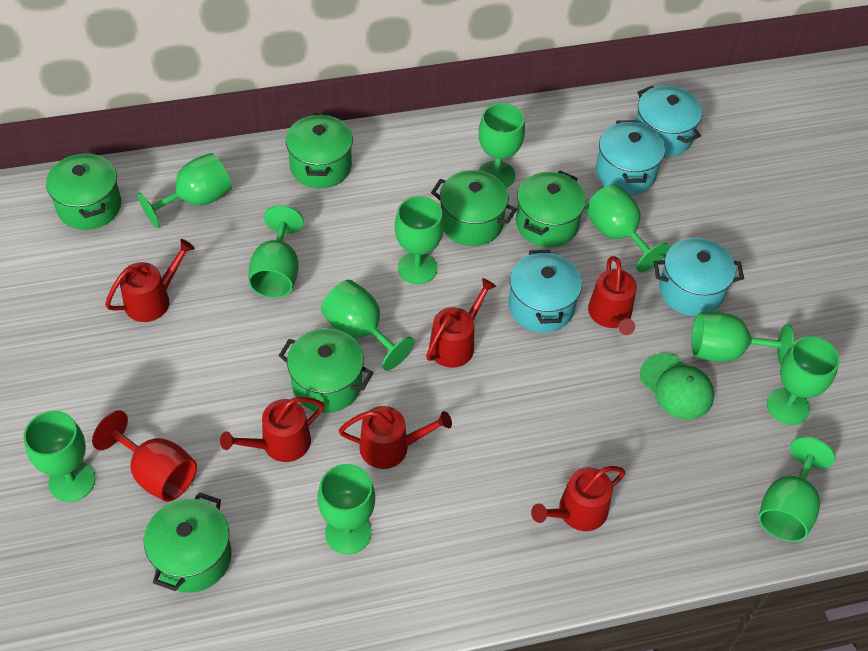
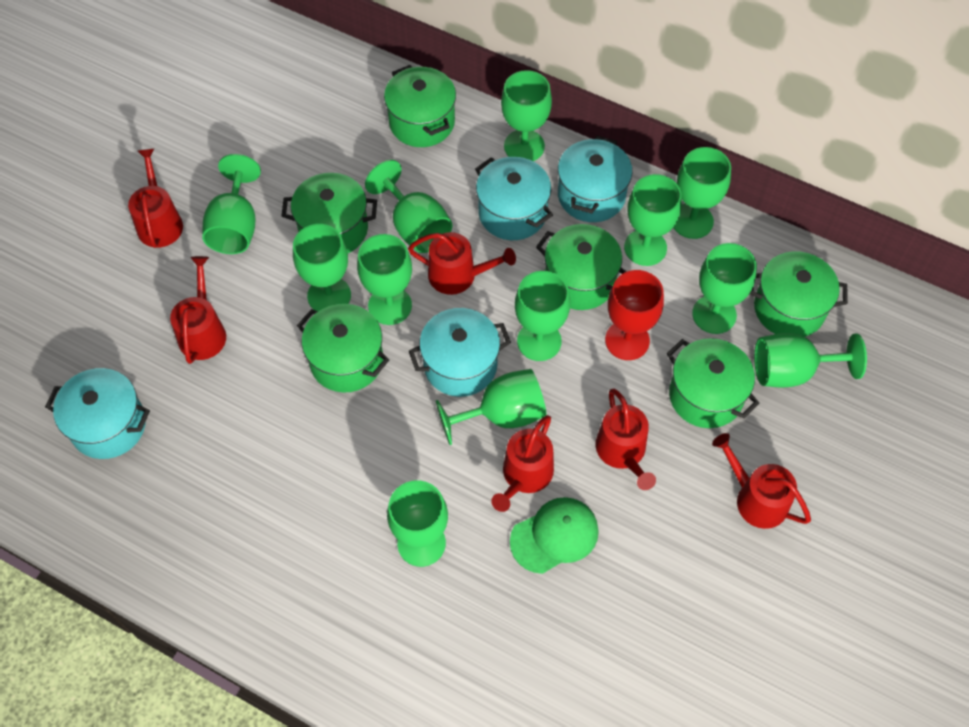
green goblet: [24,411,95,502] [137,153,232,228] [248,205,304,298] [318,464,375,555] [321,280,415,371] [395,196,444,284] [479,103,525,188] [585,184,670,272] [691,312,794,365] [759,437,835,542] [767,336,840,425] = 11 -> [202,154,261,254] [293,224,351,312] [357,234,412,325] [365,160,452,253] [387,480,448,567] [436,369,546,445] [501,70,552,161] [515,271,570,361] [624,174,682,266] [673,147,731,239] [692,243,757,334] [754,333,867,388] = 12

